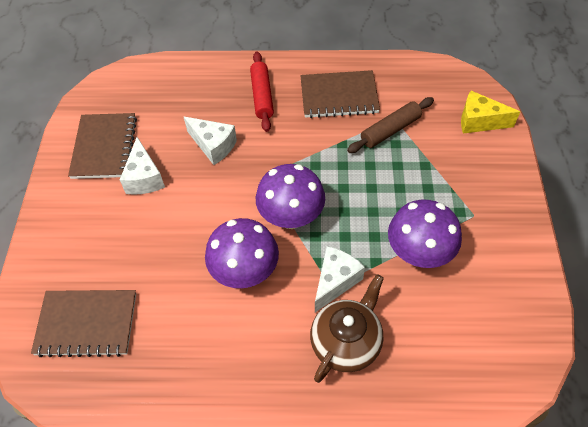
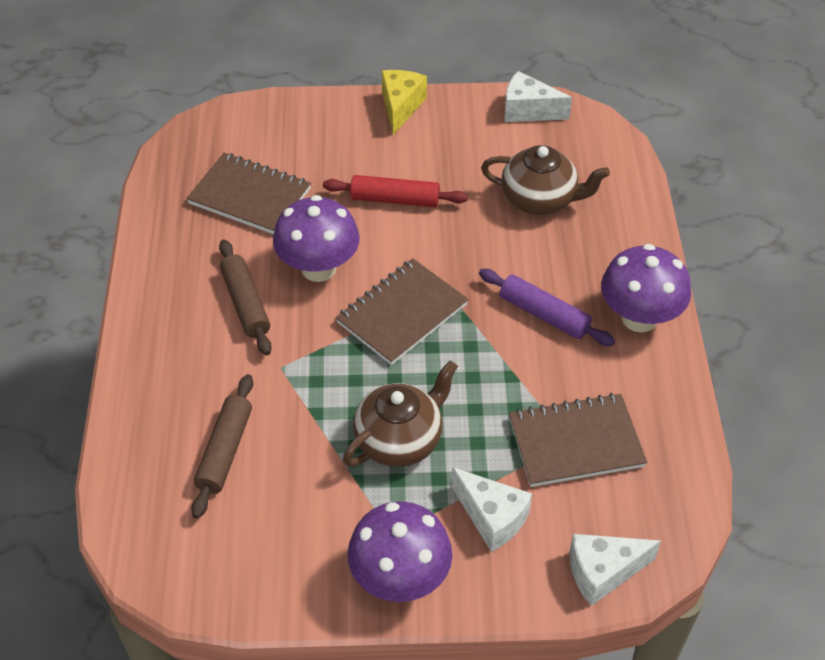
brown rolling pin: [347,97,434,153] = 1 -> [191,374,253,519] [219,239,272,356] = 2
brown teapot: [310,274,384,383] = 1 -> [343,360,458,467] [481,145,610,215] = 2
purple rolling pin: none = 0 -> [479,269,615,346] = 1

